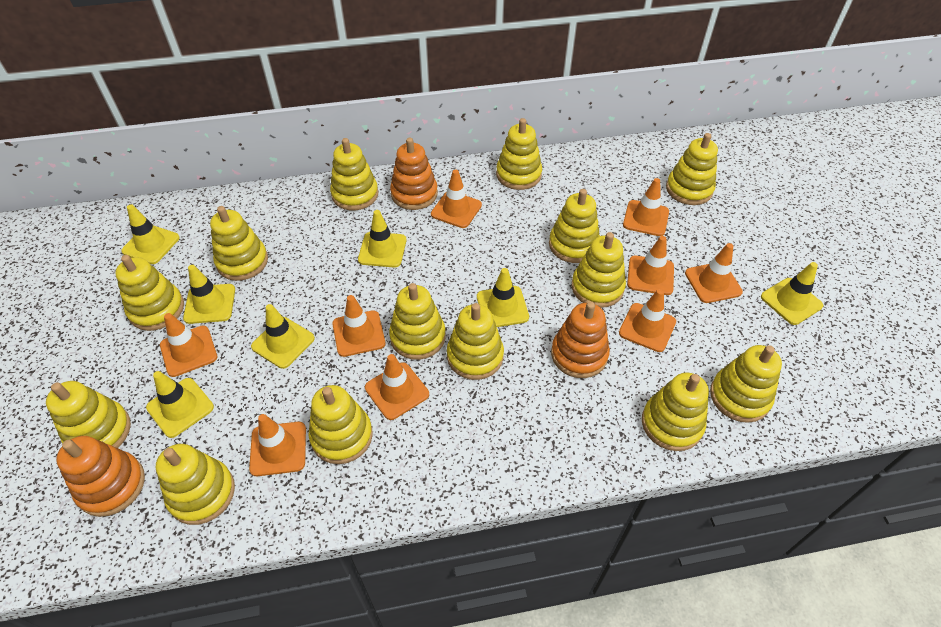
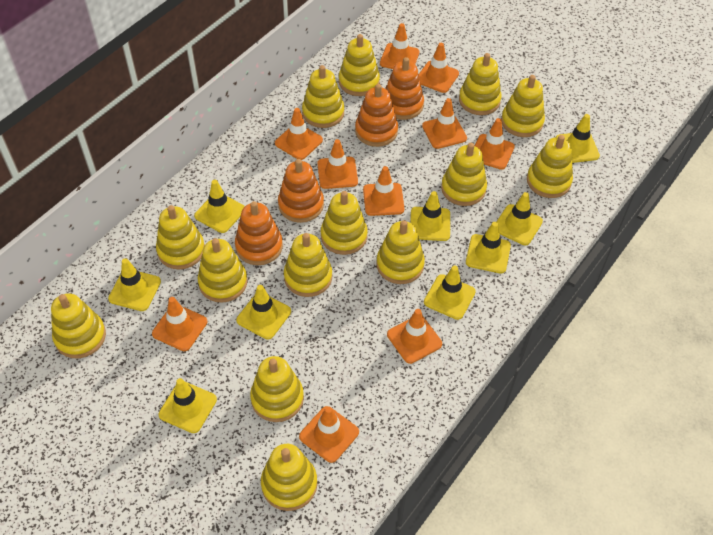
orange stacking toy: [56,436,145,517] [390,137,438,210] [551,301,610,378] = 3 -> [235,201,283,265] [278,159,324,223] [355,84,398,147] [385,57,424,120] = 4
orange traffic cone: [160,313,217,377] [249,414,306,476] [332,295,385,357] [365,354,429,420] [431,169,482,228] [619,289,676,352] [623,178,669,236] [627,236,674,295] [685,243,743,303] = 9 -> [152,297,208,351] [275,108,323,160] [299,406,359,463] [317,139,358,189] [363,166,405,216] [380,23,419,69] [387,309,442,364] [419,43,459,93] [422,98,467,149] [475,118,515,170] = 10
yellow traffic cone: [121,204,180,264] [146,371,214,438] [183,265,235,324] [251,304,315,369] [358,210,406,267] [477,268,529,327] [761,262,823,325] = 7 -> [108,258,161,311] [158,378,217,433] [194,180,245,233] [236,285,291,339] [410,191,450,241] [424,266,476,320] [466,222,511,273] [496,192,543,245] [556,114,600,163] = 9

